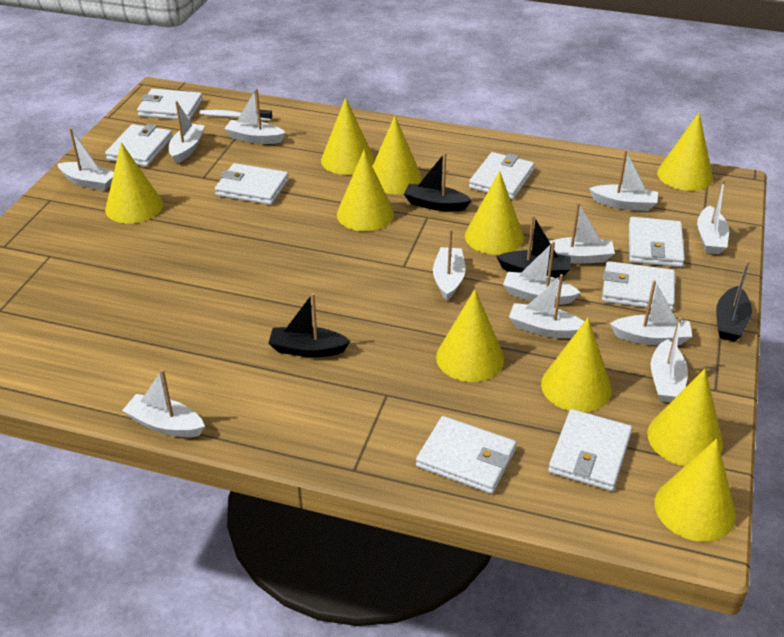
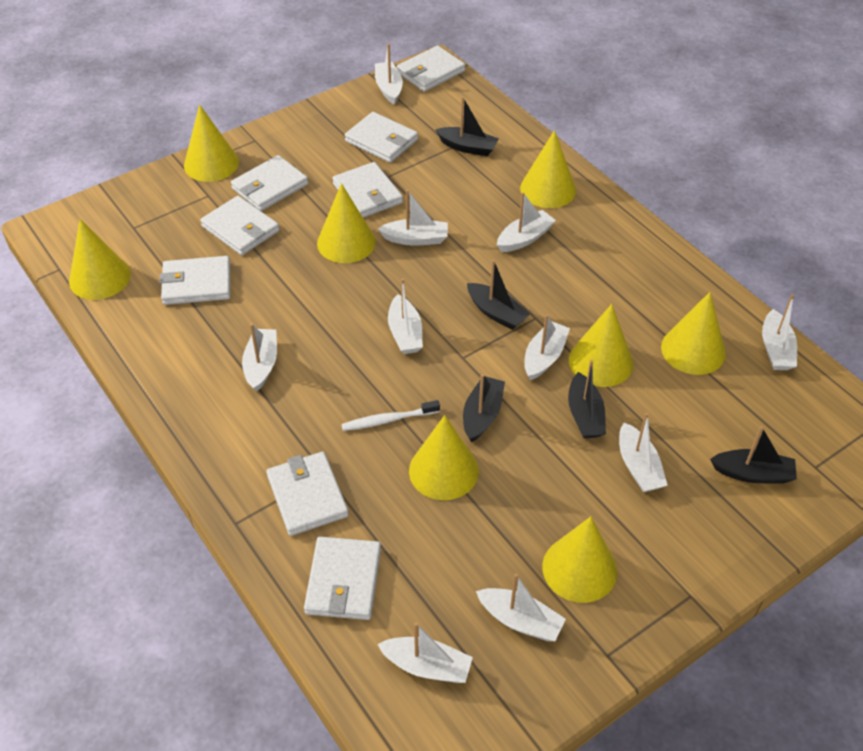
black boat: [268,293,351,357] [404,152,472,211] [496,215,571,278] [716,260,752,342] = 4 -> [435,97,499,156] [463,374,505,442] [467,260,530,330] [568,360,606,439] [710,426,797,484] = 5
white boat: [58,128,114,191] [122,369,205,437] [169,101,205,164] [224,88,286,144] [433,229,465,301] [503,242,581,304] [509,274,584,338] [549,202,615,264] [589,150,658,211] [610,280,692,345] [651,317,688,402] [697,179,729,254] = 12 -> [242,323,277,392] [375,44,403,104] [377,622,473,683] [378,190,448,246] [388,278,423,354] [476,573,566,641] [497,192,556,252] [524,314,570,380] [619,412,668,492] [762,294,797,370] = 10
yellow cone: [105,142,163,224] [321,97,374,175] [337,150,394,231] [372,116,422,194] [436,289,504,382] [465,171,524,255] [541,318,612,412] [647,368,723,466] [655,439,736,542] [657,112,713,191] = 10 -> [69,219,130,300] [184,105,239,182] [317,183,376,263] [409,415,479,500] [520,130,576,208] [542,516,617,603] [569,304,633,387] [661,292,726,375] = 8

